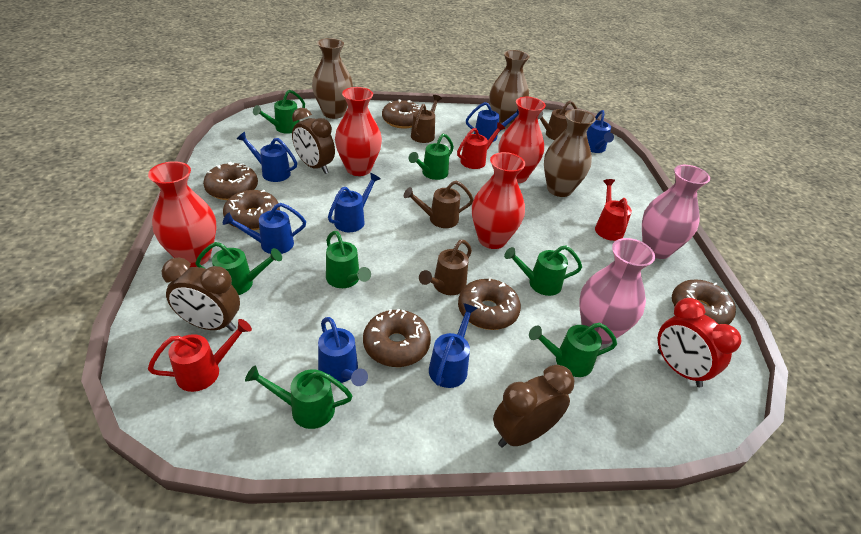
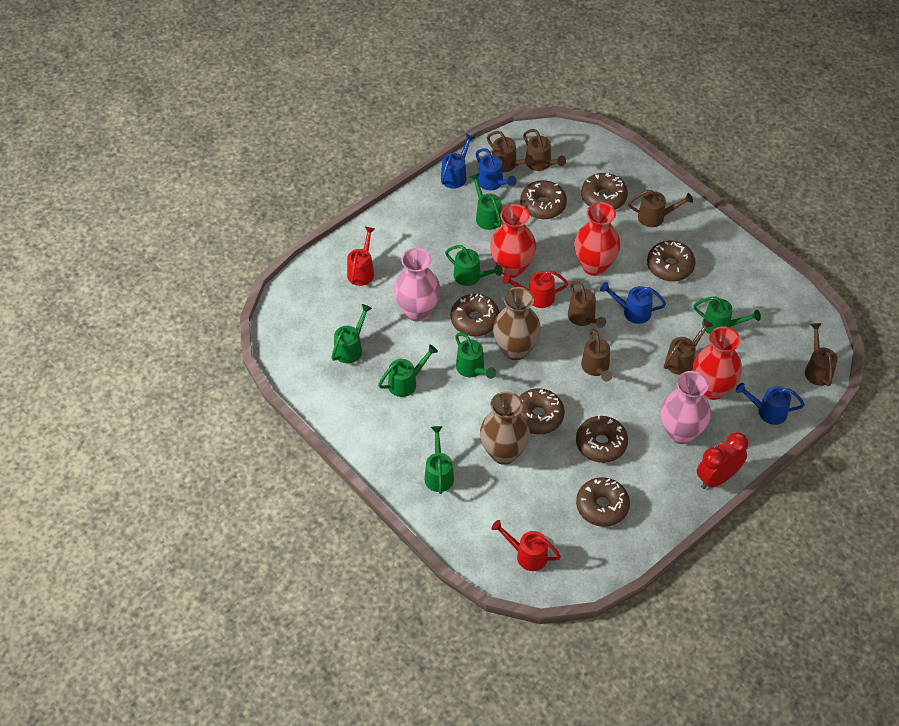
blue watering can: [223,203,306,254] [237,132,297,182] [318,317,368,386] [328,173,380,232] [429,303,478,388] [466,102,519,142] [586,110,614,153] = 7 -> [441,134,475,189] [476,148,517,190] [600,282,666,324] [736,383,805,425] = 4
brown clock: [162,257,240,331] [292,108,335,174] [493,365,574,448] = 3 -> none = 0
brown donut: [203,162,258,200] [223,190,280,230] [363,309,431,367] [382,99,420,129] [458,277,521,330] [672,280,736,325] = 6 -> [450,294,500,336] [519,388,565,434] [520,180,567,219] [576,416,628,463] [576,477,630,527] [581,173,628,210] [647,241,696,282] = 7
brown vase: [312,38,353,119] [489,50,530,128] [544,109,596,197] = 3 -> [480,391,530,465] [493,287,541,360] = 2
brown watering can: [404,181,474,228] [411,95,442,143] [419,240,472,295] [538,100,577,140] = 4 -> [487,131,534,172] [523,129,566,171] [568,281,606,328] [581,329,613,382] [628,190,693,227] [664,319,713,375] [805,323,838,386] = 7
red vase: [148,161,217,267] [335,87,382,176] [472,152,525,249] [498,97,546,183] = 4 -> [490,204,536,278] [574,202,620,276] [693,326,742,400] = 3

